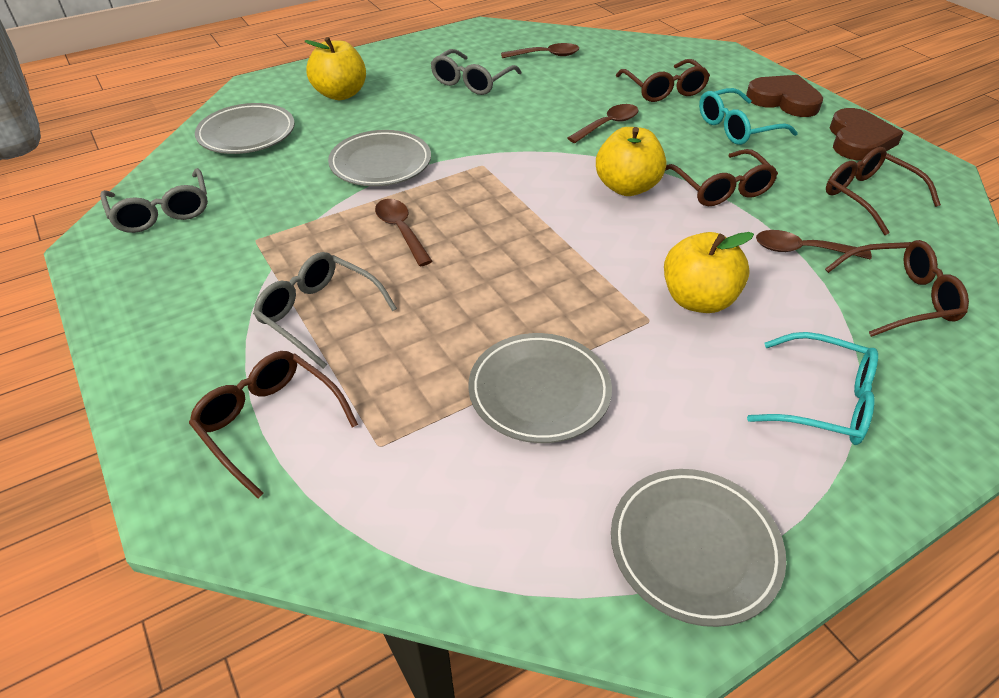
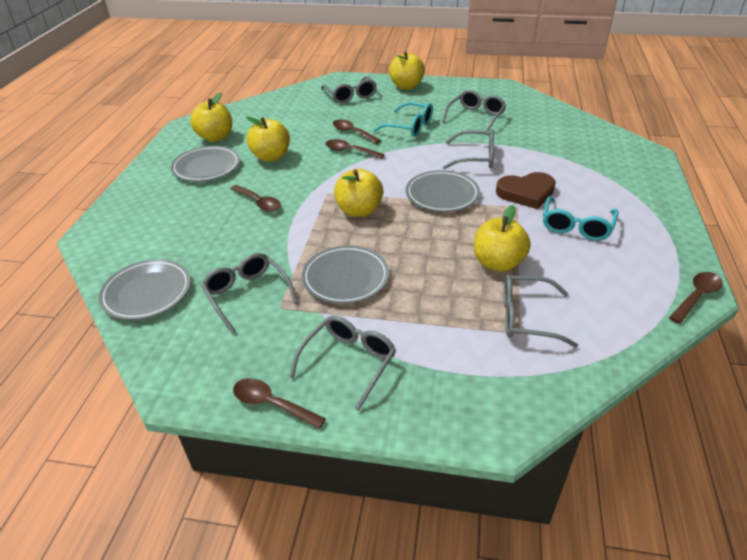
brown glasses: [189,351,358,498] [616,59,710,102] [665,149,778,206] [825,240,969,337] [826,147,941,235] = 5 -> none = 0
brown heart: [746,75,823,117] [830,108,903,161] = 2 -> [496,172,556,209] = 1
brown spoon: [375,199,433,266] [501,43,579,58] [567,104,639,143] [756,230,872,259] = 4 -> [230,185,281,212] [233,378,326,429] [325,139,385,159] [333,119,381,144] [669,272,723,324] = 5
grey glasses: [100,168,208,233] [253,252,397,369] [431,49,522,95] = 3 -> [201,253,298,333] [289,316,396,411] [321,76,377,103] [442,90,506,131] [443,129,494,169] [504,275,578,348] = 6
yellow apple: [305,37,366,100] [596,127,666,196] [664,232,754,313] = 3 -> [190,93,232,142] [246,117,290,162] [334,169,384,217] [389,51,425,90] [474,205,531,272] = 5

